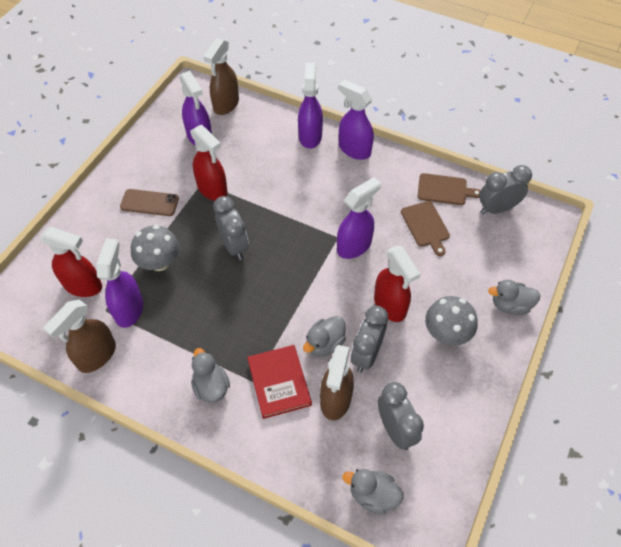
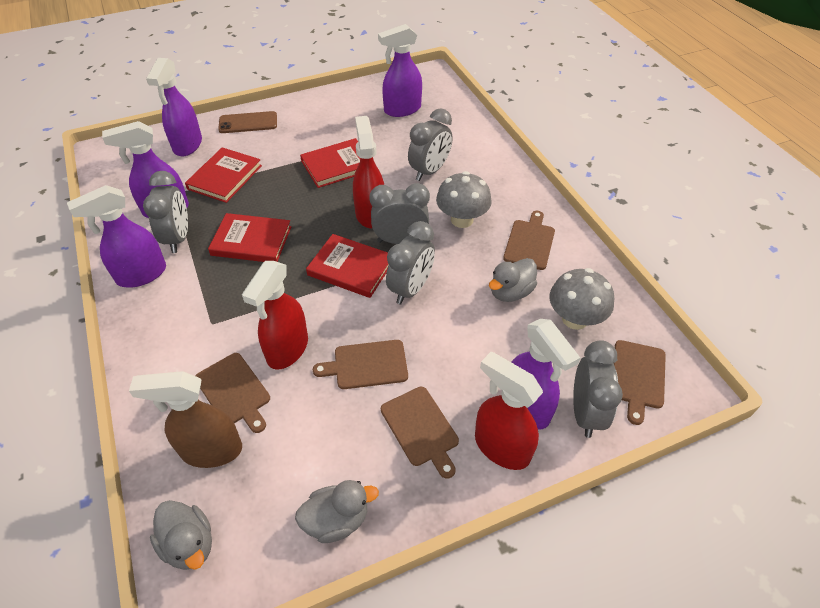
brown cutting board: [401,201,450,256] [418,173,481,205] = 2 -> [195,353,270,433] [313,340,408,389] [381,387,459,479] [503,211,555,270] [614,340,666,425] = 5
brown spray bottle: [43,300,116,373] [204,38,239,115] [320,345,354,420] = 3 -> [129,371,242,468] = 1
grey clock: [213,196,249,260] [350,306,388,373] [378,382,424,450] [479,165,532,214] = 4 -> [143,171,188,253] [369,183,430,244] [386,221,435,304] [408,108,453,181] [573,340,623,438] = 5
grey duck: [191,348,230,403] [303,316,346,357] [342,469,404,515] [488,280,541,315] = 4 -> [150,500,212,570] [295,480,379,543] [489,258,537,302] = 3
red book: [247,345,312,419] = 1 -> [185,147,262,203] [208,213,291,262] [300,138,360,188] [306,234,389,298] = 4

